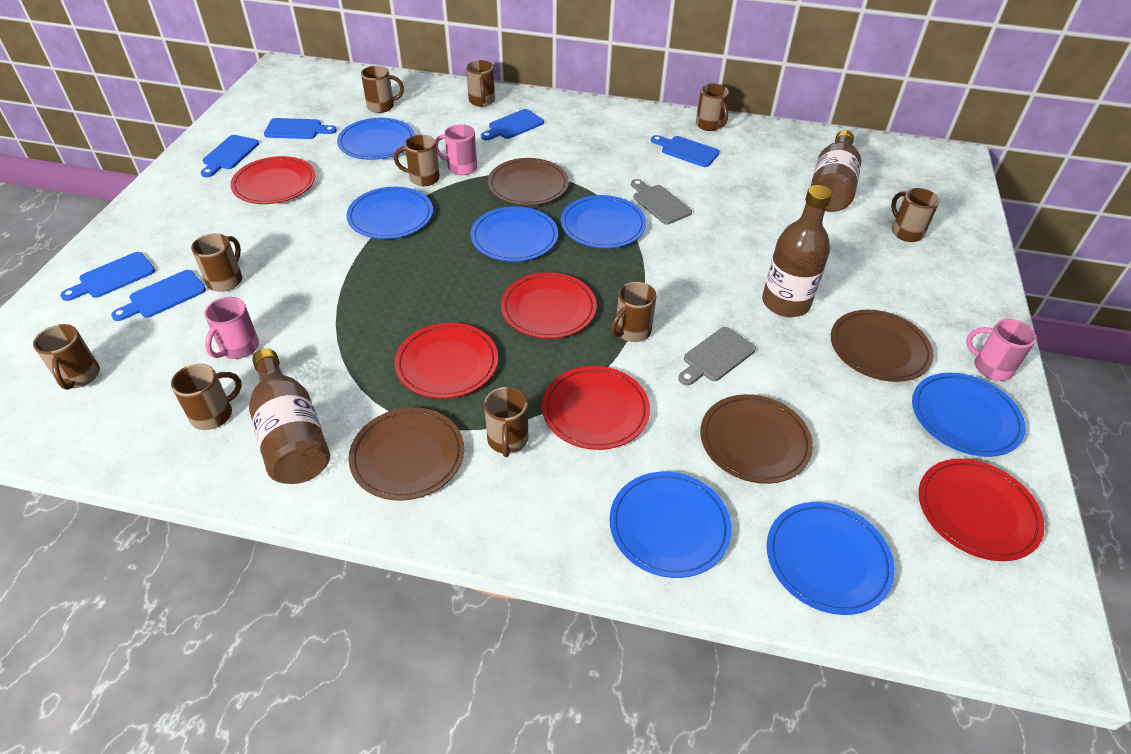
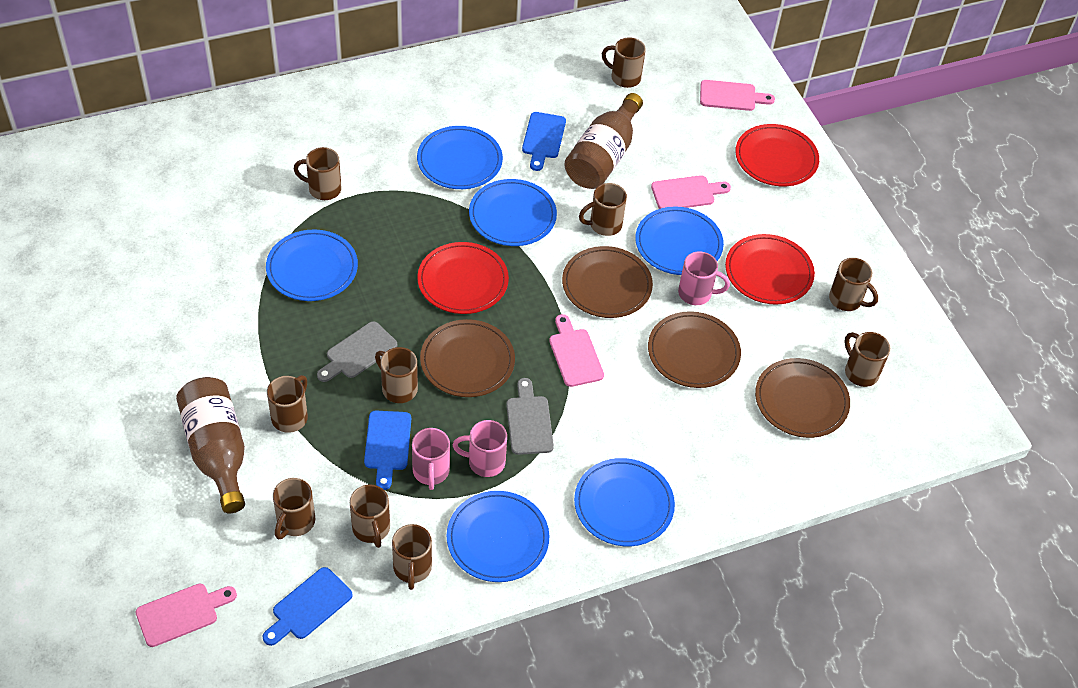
blue cutting board: [60,252,155,301] [111,270,206,321] [201,135,259,177] [264,118,337,139] [481,109,544,140] [651,135,720,167] = 6 -> [263,567,353,646] [364,411,411,490] [522,112,566,171] = 3
blue plate: [337,118,415,160] [346,187,433,239] [471,206,558,262] [561,195,646,248] [609,472,732,578] [767,502,895,615] [912,373,1026,457] = 7 -> [266,230,358,301] [417,126,503,189] [447,491,549,582] [469,179,557,246] [574,458,675,546] [635,206,724,275] = 6
brown bottle: [249,348,330,484] [762,185,832,317] [811,130,861,212] = 3 -> [176,377,245,513] [564,93,643,189] = 2
pink cutting board: none = 0 -> [136,584,237,647] [549,314,604,387] [651,175,731,209] [700,80,775,111] = 4
red plate: [230,156,315,204] [395,323,498,399] [501,272,597,339] [542,366,650,450] [919,459,1045,561] = 5 -> [417,242,509,314] [725,234,815,305] [735,124,819,186] = 3

